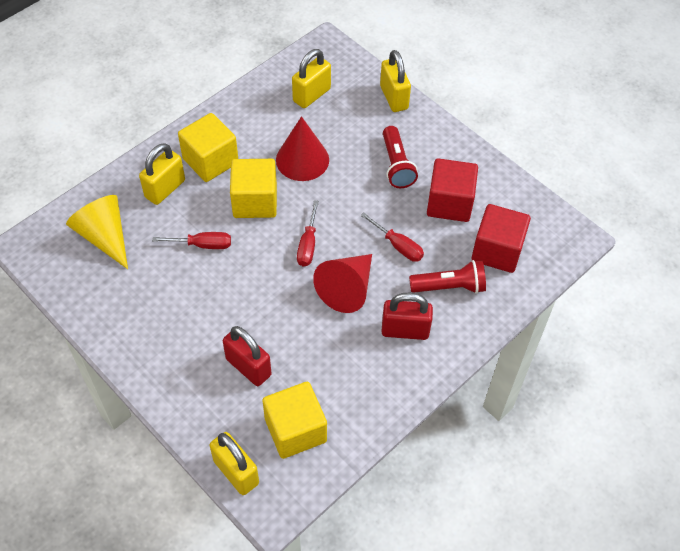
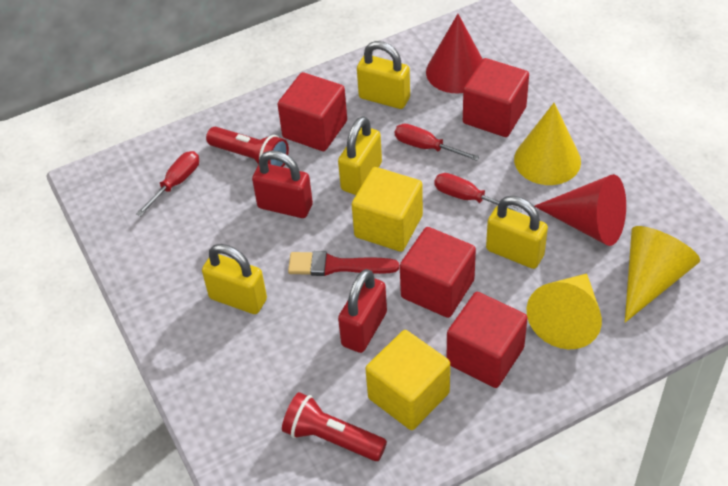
red brush: none = 0 -> [288,251,399,276] = 1
red cube: [427,158,478,222] [471,204,531,273] = 2 -> [277,72,347,151] [400,227,476,318] [447,292,528,388] [463,58,529,137] = 4
yellow cone: [66,195,128,269] = 1 -> [514,103,581,185] [527,273,602,349] [625,226,700,322] = 3
yellow cube: [178,113,238,182] [230,159,277,218] [263,381,327,459] = 3 -> [352,167,423,252] [365,330,450,430] = 2

